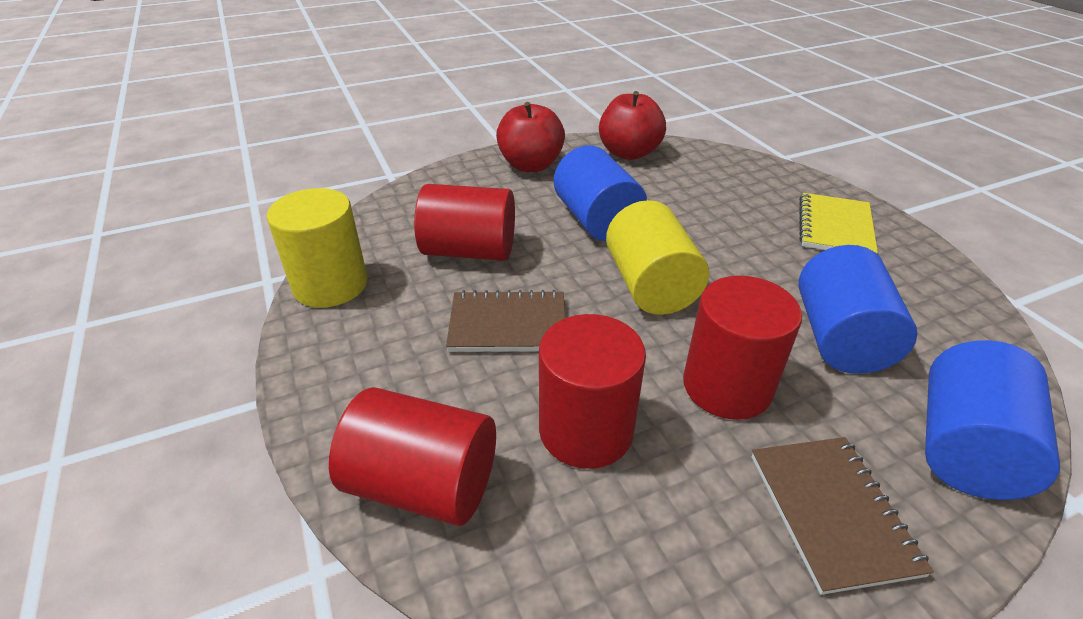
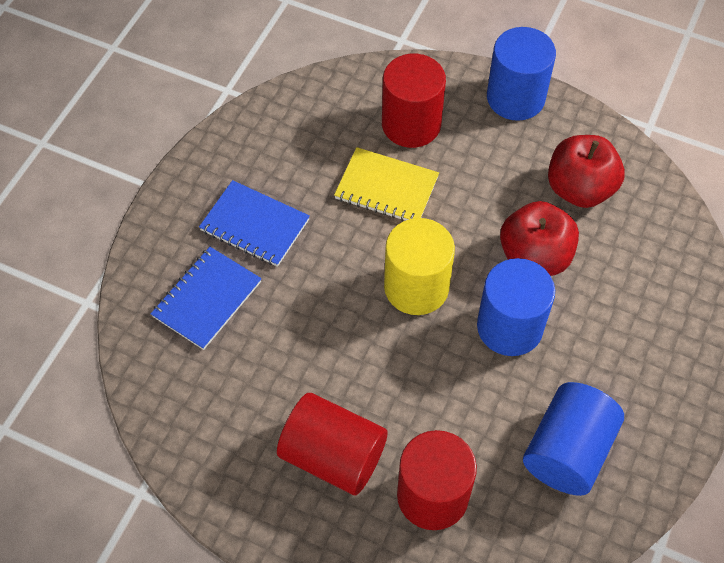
blue notebook: none = 0 -> [151,247,262,350] [199,180,310,267] = 2
brown notebook: [446,290,565,352] [751,437,934,595] = 2 -> none = 0
red cylinder: [329,387,496,526] [414,184,515,261] [539,314,646,469] [683,276,802,420] = 4 -> [277,393,388,495] [382,54,446,148] [397,430,477,530] = 3
yellow cylinder: [267,188,368,308] [606,200,709,315] = 2 -> [384,218,455,315] = 1

